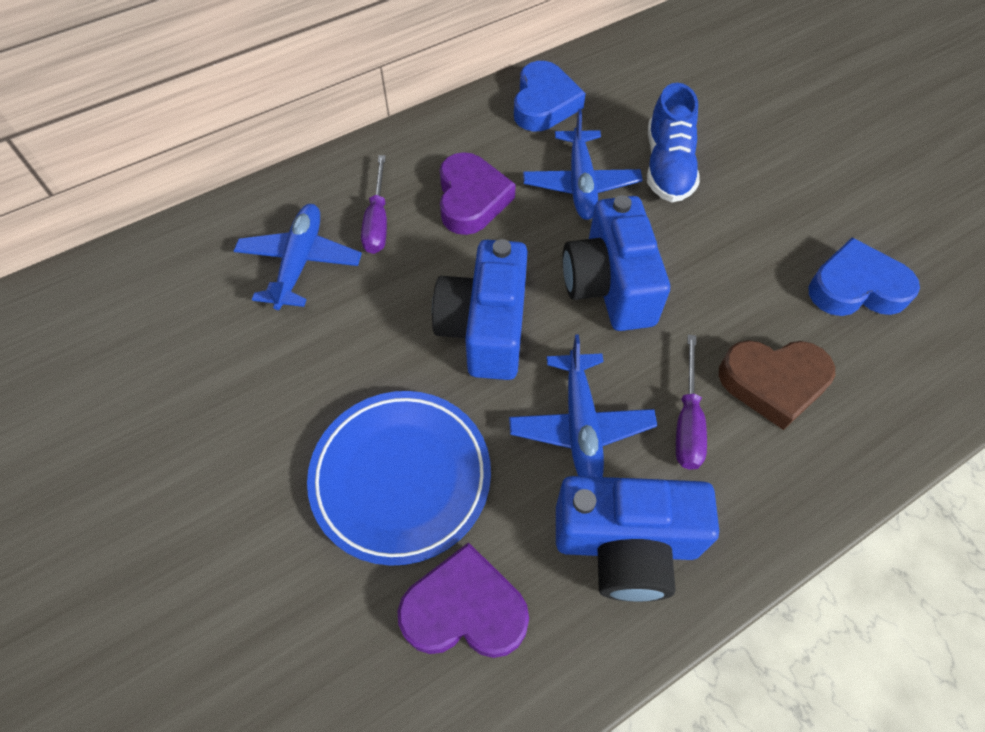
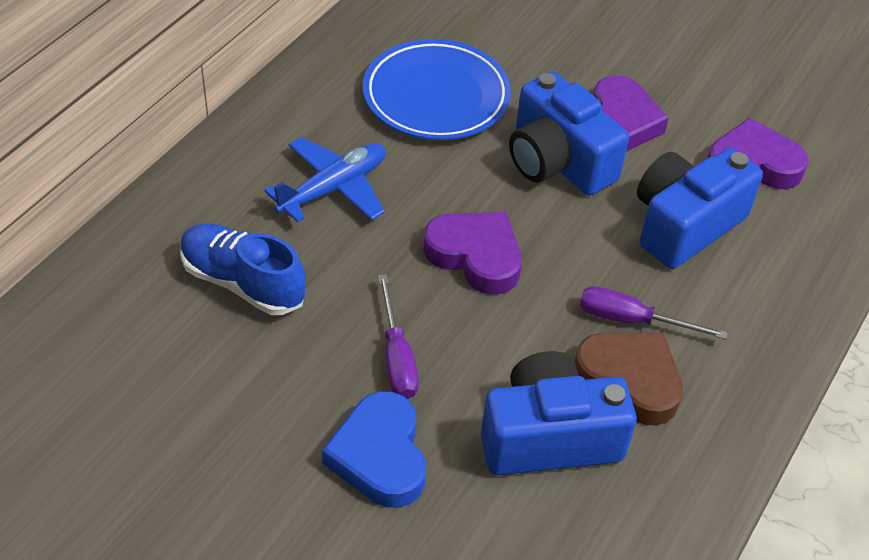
blue heart: [514,61,586,131] [808,238,920,316] = 2 -> [322,391,426,508] = 1
blue plane: [234,204,362,310] [509,334,658,477] [523,109,643,220] = 3 -> [264,137,386,223] = 1
purple heart: [397,542,529,658] [440,152,516,235] = 2 -> [423,212,522,295] [593,75,669,152] [708,118,808,189] = 3

